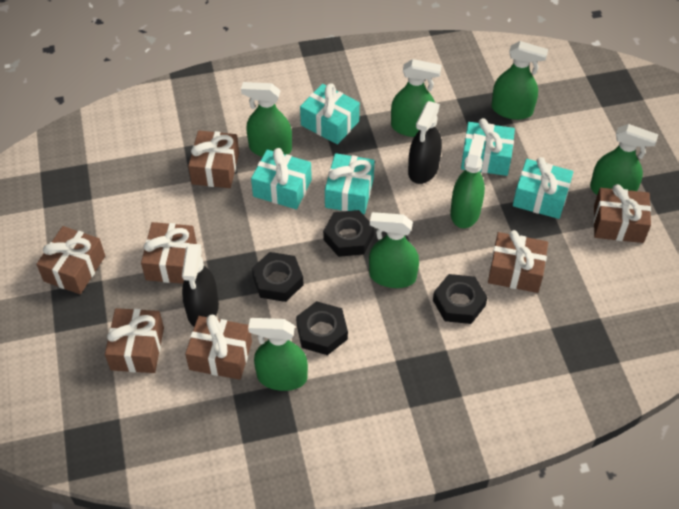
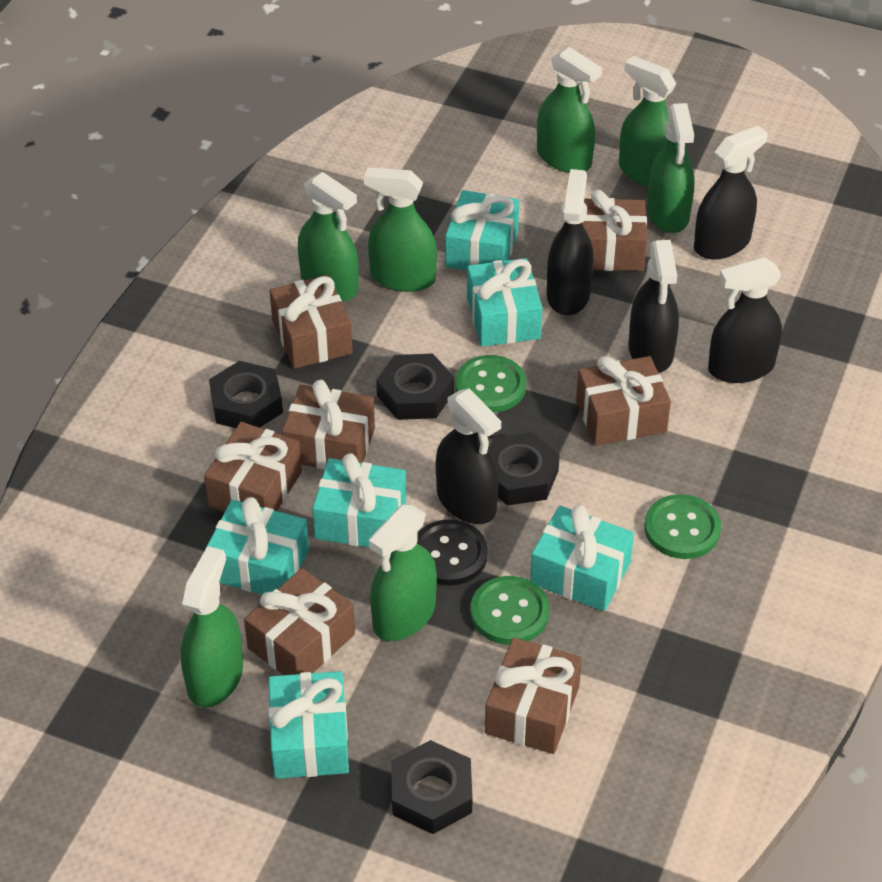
black button: none = 0 -> [417,519,488,586] = 1
black spray bottle: [182,244,219,327] [408,101,442,184] = 2 -> [435,388,501,524] [547,169,594,315] [629,240,679,373] [694,125,768,259] [708,257,782,383] = 5
green button: none = 0 -> [455,355,526,413] [471,576,549,645] [644,494,721,559] = 3
turquoise gift: [251,148,312,209] [300,83,360,145] [325,153,375,214] [461,118,515,176] [513,157,573,219] = 5 -> [205,497,309,595] [268,671,349,779] [312,453,406,547] [445,190,519,270] [467,258,543,347] [530,505,634,611] = 6

